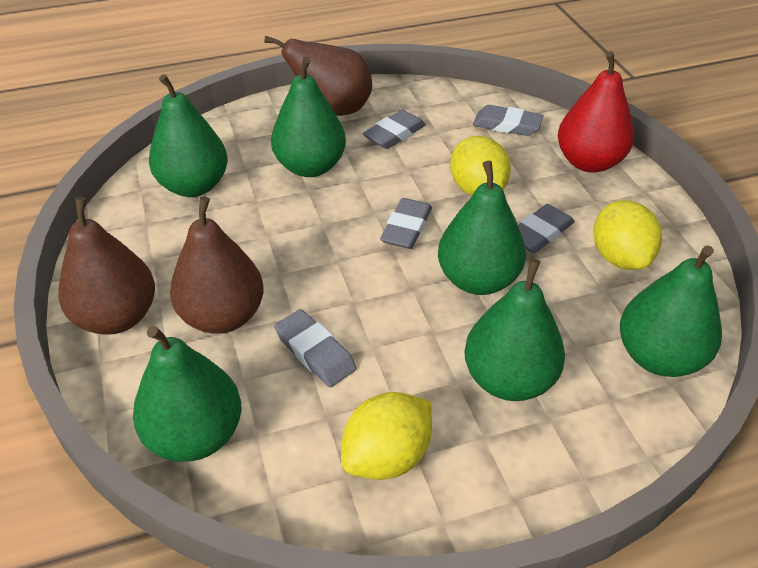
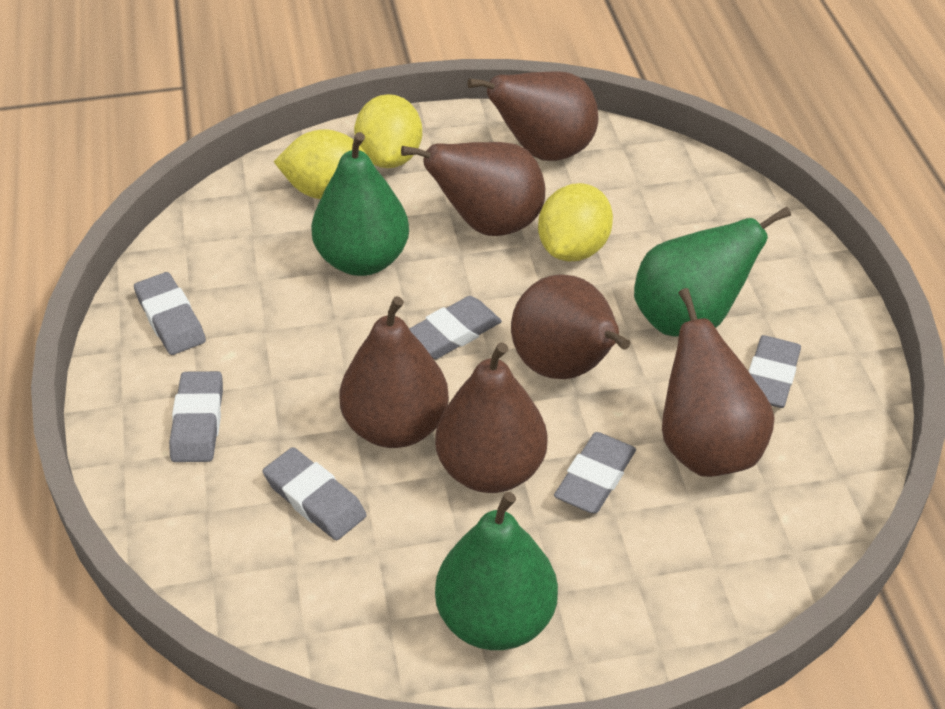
brown pear: [58,197,155,335] [170,196,264,334] [264,36,372,116] = 3 -> [339,296,449,448] [401,142,545,236] [435,342,547,493] [467,71,598,161] [511,274,630,379] [662,288,775,477] = 6
green pear: [133,326,242,462] [149,74,228,197] [271,57,346,177] [438,161,526,295] [464,258,565,401] [620,245,722,377] = 6 -> [311,132,409,276] [435,492,558,650] [634,207,791,337] = 3
grey eraser: [274,309,357,387] [363,110,426,149] [380,198,432,249] [473,105,544,136] [518,204,575,253] = 5 -> [134,272,206,355] [169,371,223,462] [263,447,367,540] [409,296,502,359] [554,432,636,514] [748,335,801,408] = 6
red pear: [558,51,634,173] = 1 -> none = 0

